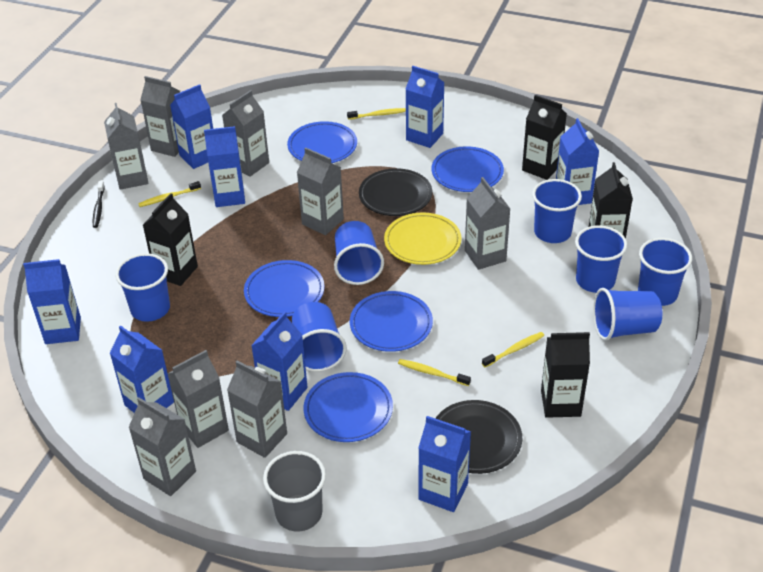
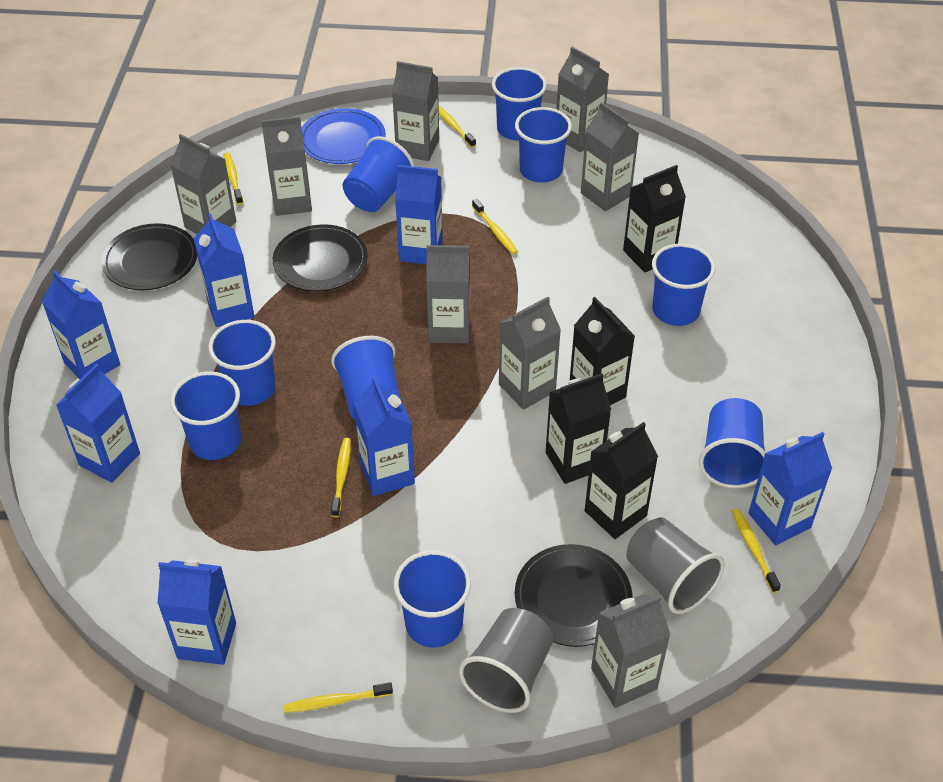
black plate: [359,168,432,216] [435,400,522,474] = 2 -> [102,223,197,290] [273,224,368,291] [515,544,632,647] = 3
black toothbrush: [93,181,105,228] = 1 -> none = 0
blue carton: [23,259,81,344] [110,325,174,413] [170,84,213,169] [204,126,245,207] [251,311,308,411] [406,66,444,148] [418,416,471,512] [556,118,599,205] = 8 -> [42,270,120,379] [56,364,140,483] [157,559,236,665] [193,213,255,327] [354,377,415,496] [395,165,443,264] [749,432,832,545] = 7
blue cup: [115,253,170,322] [292,302,347,372] [334,221,384,285] [532,179,582,243] [575,226,627,293] [593,288,662,341] [638,238,692,306] = 7 -> [170,372,241,460] [208,320,276,406] [331,336,399,419] [343,136,415,212] [394,550,471,647] [492,67,547,141] [515,107,572,183] [652,244,715,326] [699,398,766,488] = 9
blue plate: [244,260,325,317] [287,121,357,163] [304,372,393,442] [350,291,433,352] [431,146,504,192] = 5 -> [302,108,386,164] = 1
grey cup: [263,451,326,532] = 1 -> [459,608,553,713] [626,517,725,614] = 2
yellow plate: [384,212,461,265] = 1 -> none = 0
yellow toothbrush: [138,181,201,207] [347,108,406,120] [398,359,471,386] [482,332,544,367] = 4 -> [223,152,243,205] [283,682,393,713] [331,438,351,517] [439,106,476,148] [472,199,518,255] [732,509,781,593] = 6

